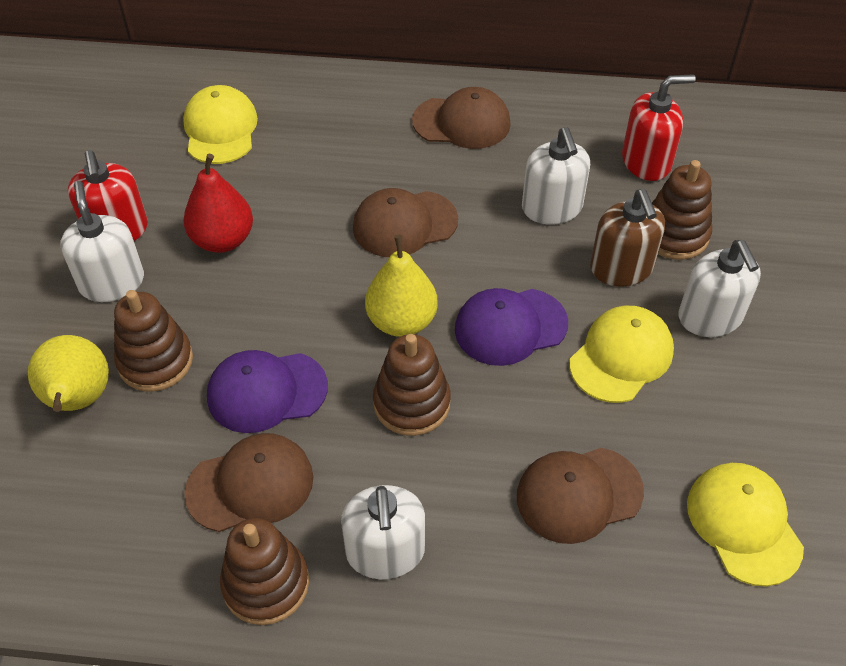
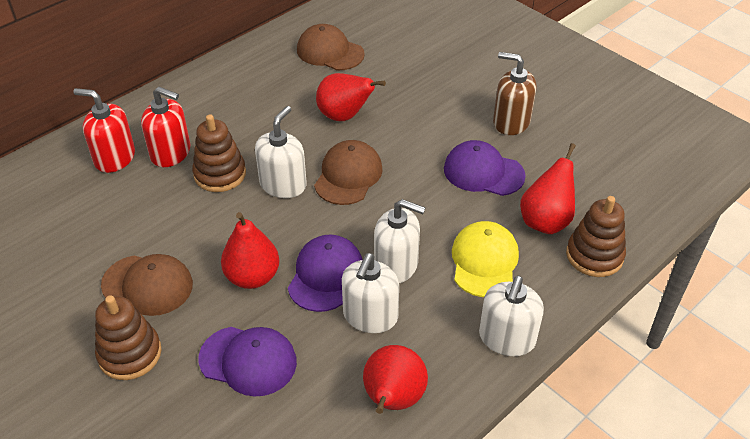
brown cap: [184,433,313,532] [353,188,458,257] [412,87,511,149] [517,448,644,544] = 4 -> [101,254,193,316] [297,24,365,71] [314,140,383,205] = 3
brown stacking toy: [114,290,193,392] [220,518,309,625] [373,334,451,436] [652,160,712,260] = 4 -> [95,295,162,380] [192,114,246,192] [566,196,626,277] = 3
purple cap: [207,350,328,433] [455,288,568,366] = 2 -> [198,327,297,397] [288,235,362,312] [444,140,526,196] = 3
red pear: [183,154,253,253] = 1 -> [221,212,279,289] [316,73,386,121] [363,345,428,414] [520,143,576,234] = 4
yellow cap: [183,85,258,164] [570,306,674,403] [687,463,804,587] = 3 -> [452,221,519,297] = 1
yellow pear: [28,335,109,412] [365,235,438,337] = 2 -> none = 0

